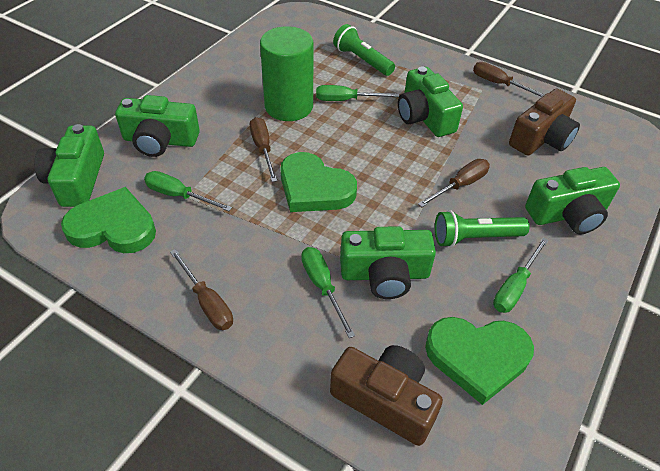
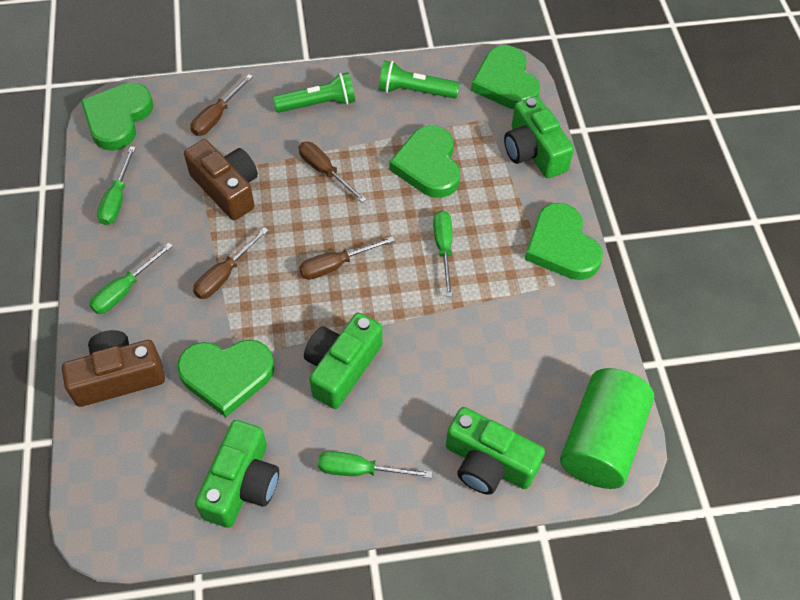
green camera: [34,124,104,207] [115,95,200,157] [340,226,436,299] [398,67,463,137] [525,167,620,234] = 5 -> [195,420,279,528] [304,313,382,409] [446,407,545,495] [504,96,574,178] = 4
green heart: [61,187,156,253] [281,152,357,212] [425,317,534,405] = 3 -> [81,83,153,151] [177,340,275,417] [390,126,460,198] [471,45,540,109] [525,203,603,280] = 5

